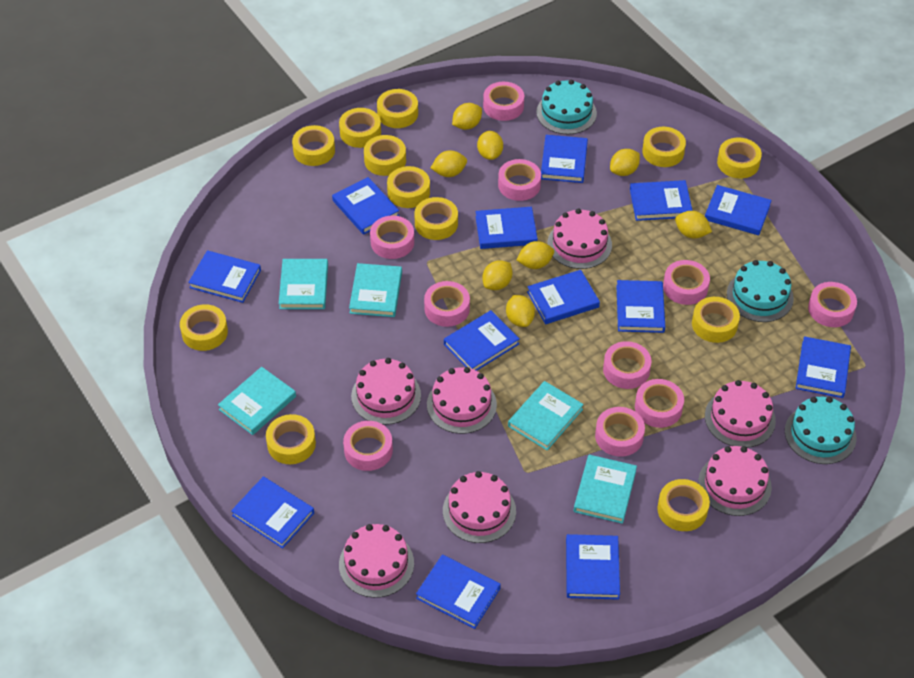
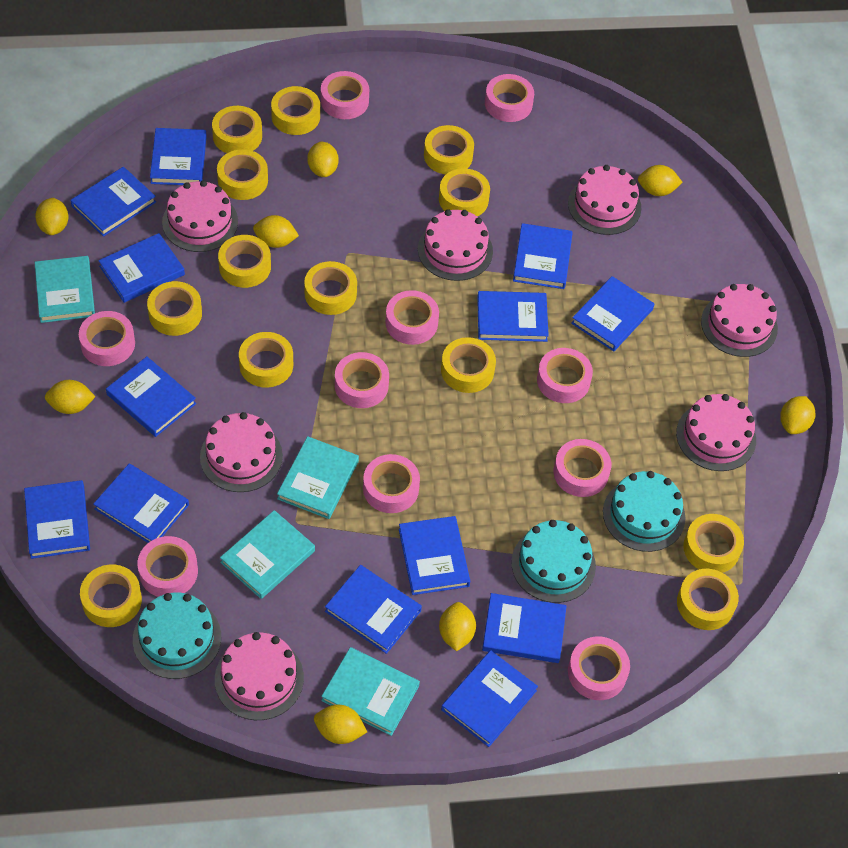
turquoise book: [218,367,296,435] [279,259,328,309] [349,263,402,317] [508,381,584,450] [574,455,637,524] = 5 -> [35,256,95,323] [220,510,315,599] [277,436,359,519] [321,647,420,736] = 4
yellow tape: [180,304,228,351] [266,414,316,464] [292,125,335,166] [339,108,381,148] [364,135,406,176] [377,89,418,128] [387,166,430,208] [414,197,458,240] [642,127,686,167] [657,479,710,531] [692,297,740,343] [717,138,762,179] = 12 -> [80,564,142,627] [147,281,202,336] [212,106,262,153] [217,149,268,200] [218,235,271,288] [239,332,293,388] [271,86,320,135] [304,261,357,315] [424,125,474,175] [439,168,490,216] [441,337,496,393] [677,569,739,630] [683,514,744,573] = 13

